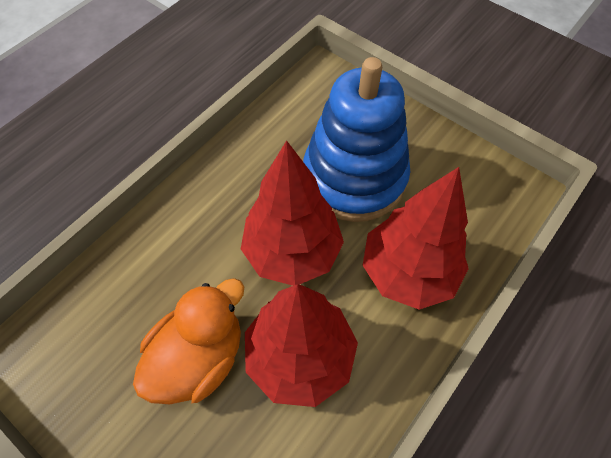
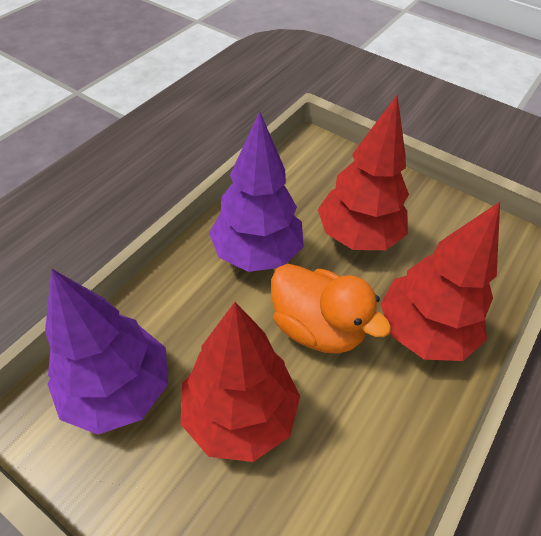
blue stacking toy: [303,57,410,222] = 1 -> none = 0
purple tree: none = 0 -> [45,269,168,435] [209,111,304,272] = 2

